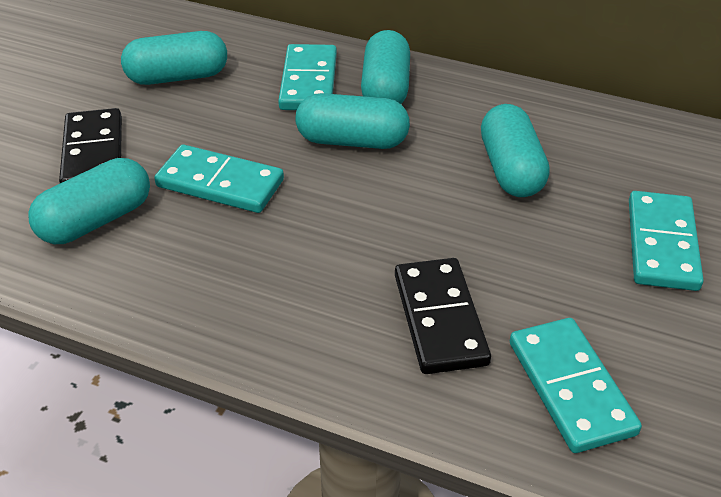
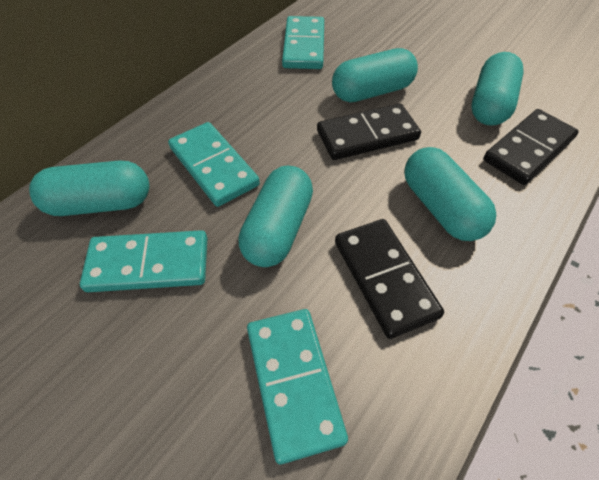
black domino: [59,108,122,183] [395,258,491,374] = 2 -> [317,103,421,160] [335,219,444,339] [483,109,579,185] = 3

